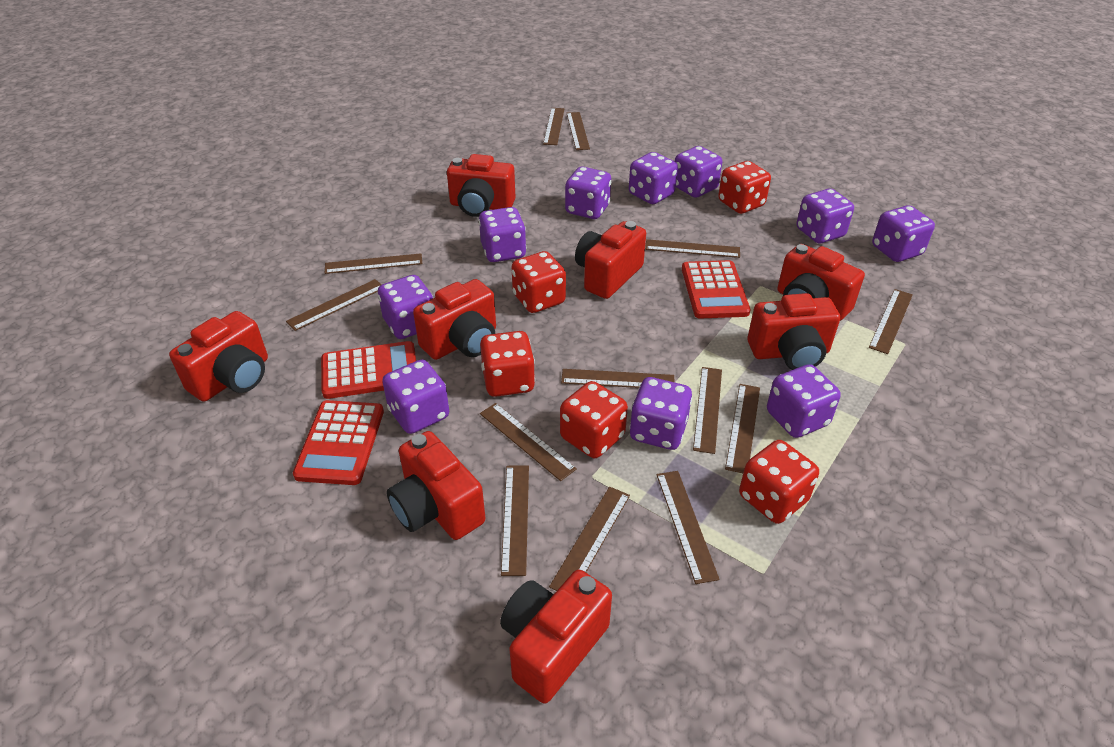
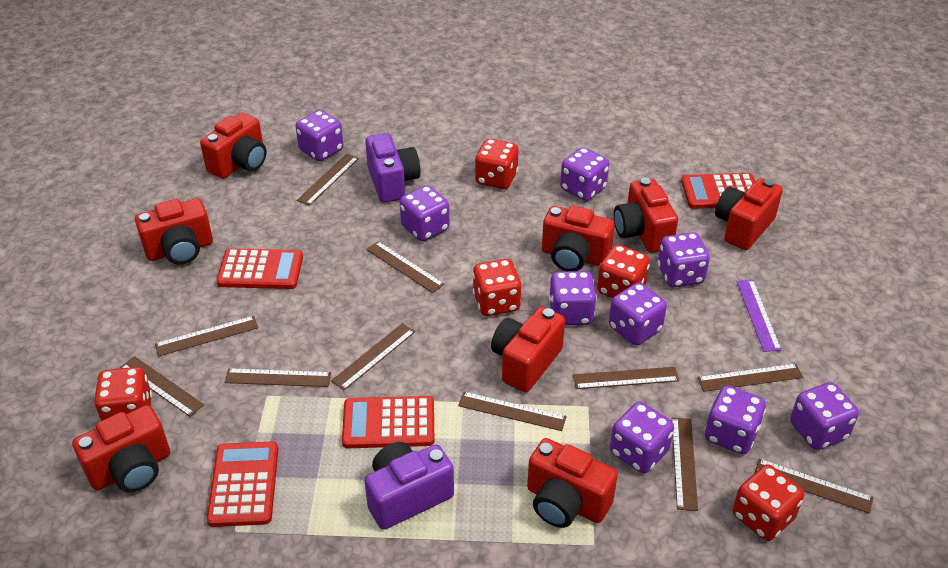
brown ruler: [286,279,382,331] [325,253,422,274] [480,403,577,481] [501,466,529,576] [543,108,565,145] [549,487,630,591] [561,369,674,388] [567,112,590,150] [645,239,740,258] [656,471,720,584] [693,367,722,454] [725,384,760,473] [869,289,913,354] = 13 -> [120,356,204,417] [155,316,258,357] [224,368,331,387] [297,154,359,206] [331,323,415,390] [366,241,445,293] [458,392,567,431] [573,367,679,389] [672,418,698,511] [697,364,803,392] [755,459,873,514] = 11
purple camera: none = 0 -> [364,442,454,530] [365,133,421,203] = 2
purple dice: [378,275,433,339] [382,360,449,434] [479,207,527,262] [565,167,611,219] [629,152,678,204] [629,377,692,450] [675,146,722,198] [767,364,841,438] [797,188,854,243] [872,205,935,262] = 10 -> [296,110,344,161] [400,185,450,241] [549,271,597,325] [560,147,609,201] [609,282,667,345] [610,402,674,474] [658,232,710,287] [705,385,766,454] [790,382,859,450] = 9
purple ruler: none = 0 -> [736,280,781,352] = 1
red calculator: [293,400,384,485] [321,341,416,399] [682,260,751,319] = 3 -> [207,441,278,527] [217,248,303,289] [342,396,434,448] [681,173,755,209] = 4

